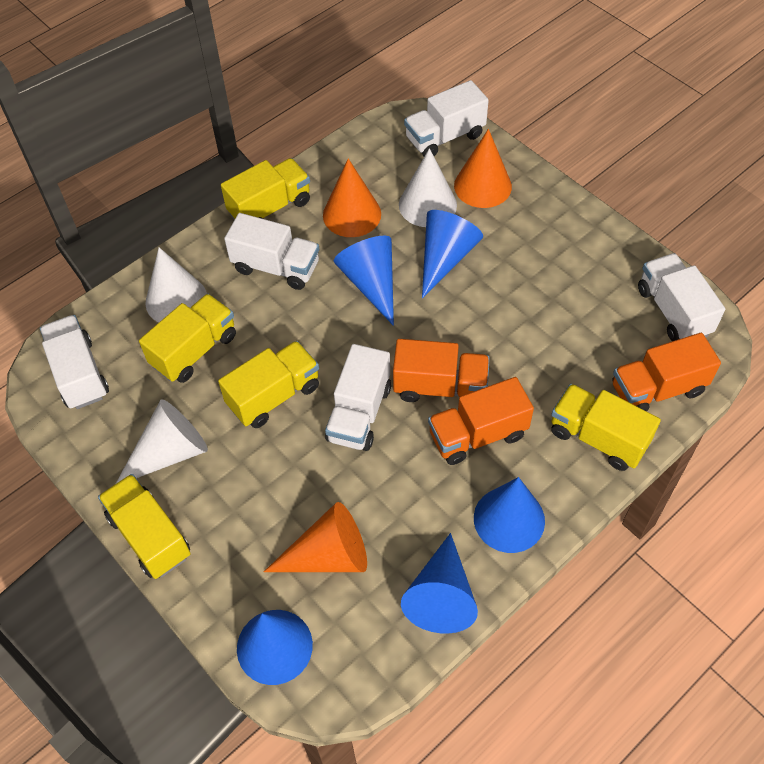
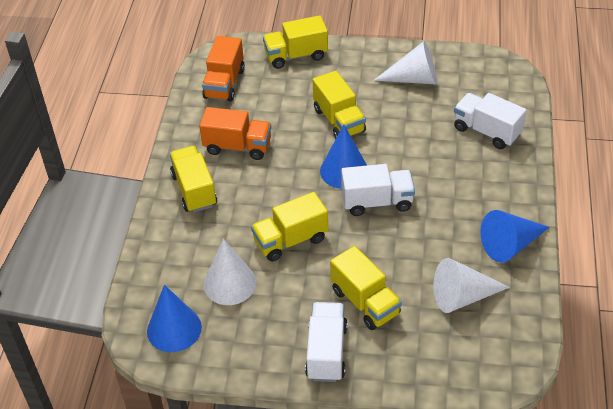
blue cone: [237,610,313,685] [334,236,394,326] [401,533,478,634] [422,210,483,298] [474,477,545,553] = 5 -> [147,285,202,352] [320,125,367,189] [480,210,550,263] = 3
orange cone: [264,502,367,572] [323,158,381,237] [454,129,512,208] = 3 -> none = 0
orange truck: [393,339,490,402] [428,377,534,465] [612,333,721,411] = 3 -> [199,107,271,160] [202,36,245,102] = 2
white truck: [40,315,109,409] [224,213,319,290] [325,344,391,451] [404,80,489,156] [638,253,725,341] = 5 -> [305,302,348,382] [341,164,415,216] [454,93,527,149] = 3

